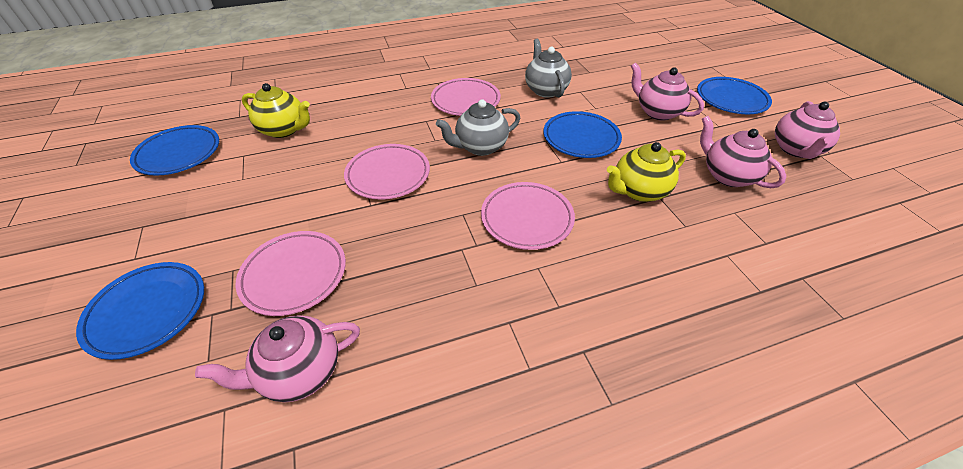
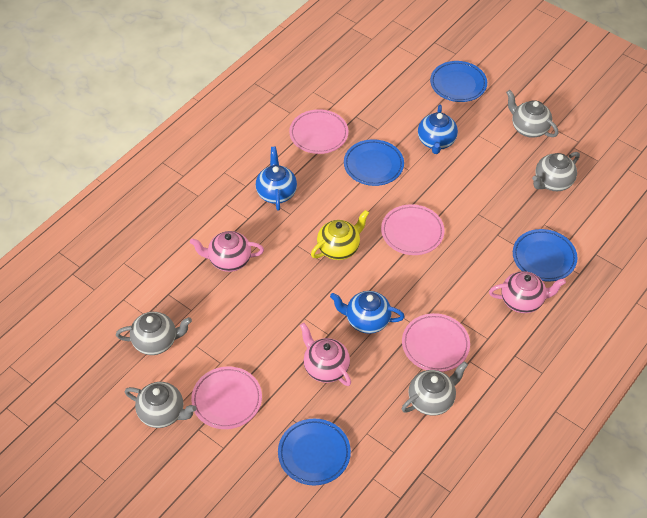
blue teapot: none = 0 -> [256,147,297,211] [330,291,405,334] [418,105,458,154] = 3
grey teapot: [436,100,520,156] [525,39,572,98] = 2 -> [116,312,192,355] [125,382,197,428] [402,361,468,416] [506,90,558,138] [532,152,580,191] = 5
pink teapot: [195,315,360,402] [631,62,704,121] [700,116,786,188] [775,101,840,159] = 4 -> [190,231,264,272] [300,323,351,386] [489,271,566,313] = 3
yellow teapot: [242,83,310,138] [607,142,686,202] = 2 -> [311,210,369,260] = 1

